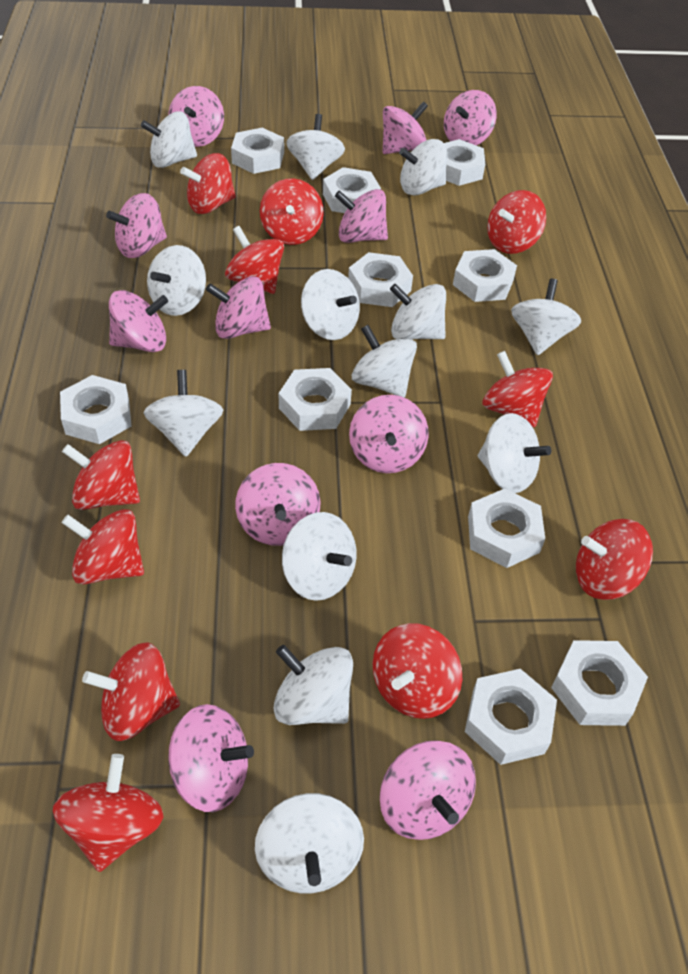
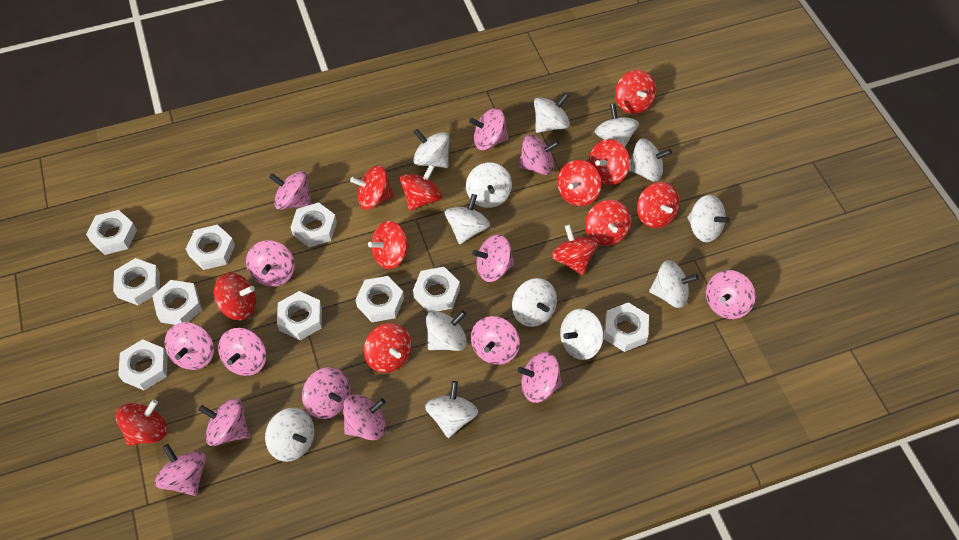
pink spinning top: [106,193,167,258] [109,290,168,352] [168,704,254,812] [169,86,224,147] [206,276,271,339] [235,463,321,546] [335,189,388,243] [349,395,429,473] [380,740,476,840] [383,101,428,154] [444,90,497,145] = 11 -> [155,444,206,496] [165,322,214,370] [199,398,250,446] [218,328,266,376] [246,240,295,287] [269,171,312,210] [302,367,351,419] [343,394,386,440] [469,108,509,150] [471,316,520,365] [472,234,514,282] [518,134,560,175] [518,352,562,403] [706,270,755,319] = 14
red spinning top: [53,754,164,872] [62,440,140,510] [62,509,144,585] [82,642,180,741] [180,153,236,214] [225,226,284,294] [260,178,324,245] [373,623,462,719] [482,351,553,427] [487,190,546,254] [576,519,653,600] = 11 -> [116,399,167,446] [214,273,256,320] [350,165,394,210] [364,323,412,373] [368,221,409,269] [400,165,442,211] [552,224,598,275] [557,160,601,206] [585,200,631,246] [588,139,630,185] [615,70,656,114] [637,182,680,228] = 12

